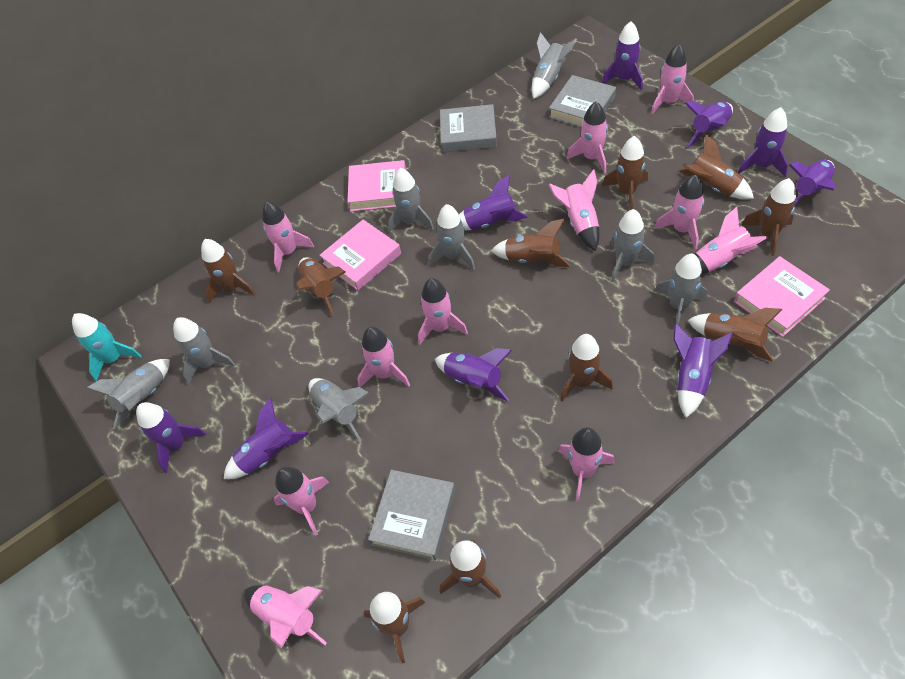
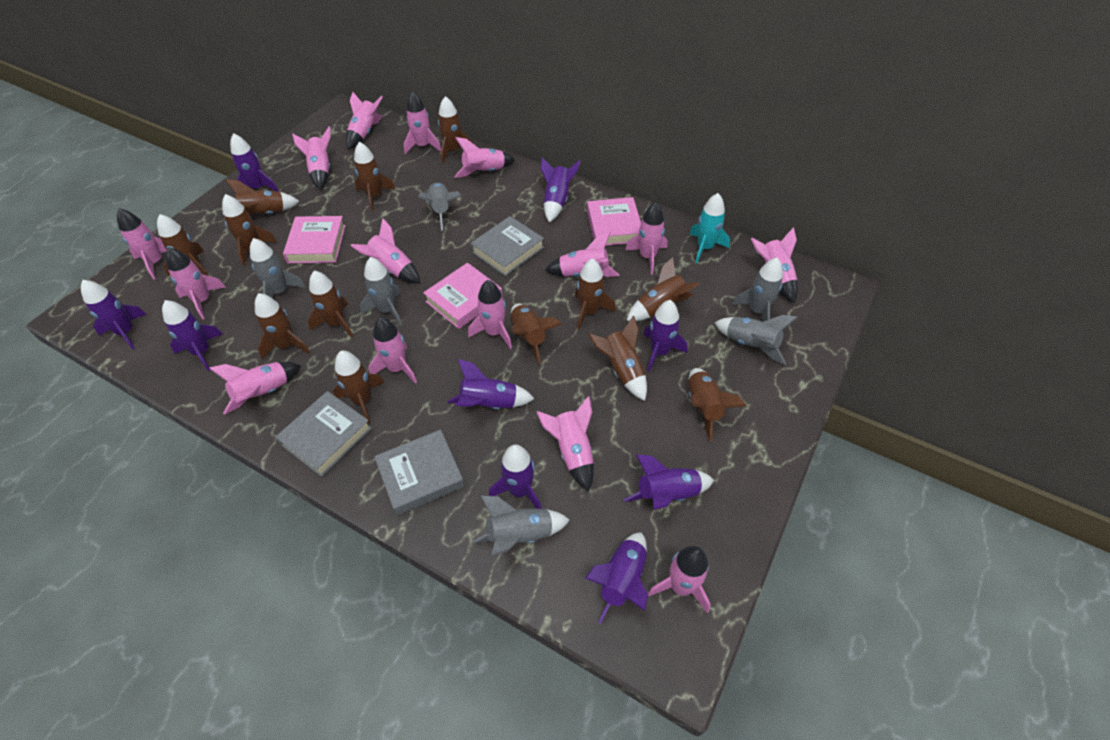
brown rocket: [201,239,255,303] [296,257,346,316] [363,592,425,664] [440,540,501,599] [491,219,571,267] [560,334,613,401] [602,136,648,210] [679,134,754,199] [688,308,782,362] [741,178,796,256] = 10 -> [157,214,209,276] [222,194,277,266] [225,179,300,215] [255,293,310,359] [308,271,354,338] [333,351,384,424] [354,142,395,212] [438,96,473,163] [511,304,562,365] [575,258,616,330] [589,316,647,401] [626,257,699,321] [688,368,746,442] = 13
grey rocket: [87,359,170,429] [173,317,236,384] [308,378,370,442] [388,168,434,233] [429,204,475,270] [532,32,577,99] [610,209,654,282] [654,254,707,325] = 8 -> [250,238,306,298] [360,257,402,326] [418,183,461,231] [473,495,570,555] [715,315,798,364] [732,258,783,322] = 6
pink rocket: [244,585,327,648] [262,201,314,273] [274,467,330,536] [357,327,410,387] [418,278,468,345] [548,169,599,251] [558,427,615,502] [567,101,608,174] [651,44,694,114] [654,174,704,249] [694,207,767,274] = 11 -> [117,208,167,280] [166,247,226,319] [209,362,301,415] [292,127,330,190] [346,92,383,149] [350,218,420,283] [368,317,417,384] [404,91,441,154] [454,137,515,178] [468,280,512,349] [537,396,594,492] [545,232,620,277] [625,202,668,275] [648,546,711,613] [751,227,798,303] = 15

